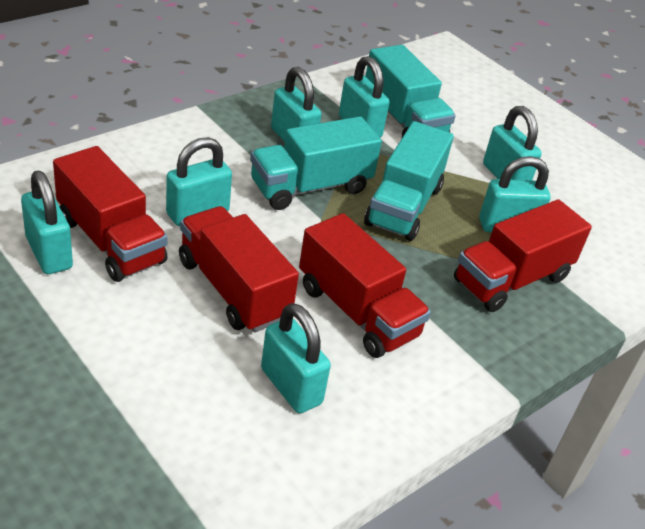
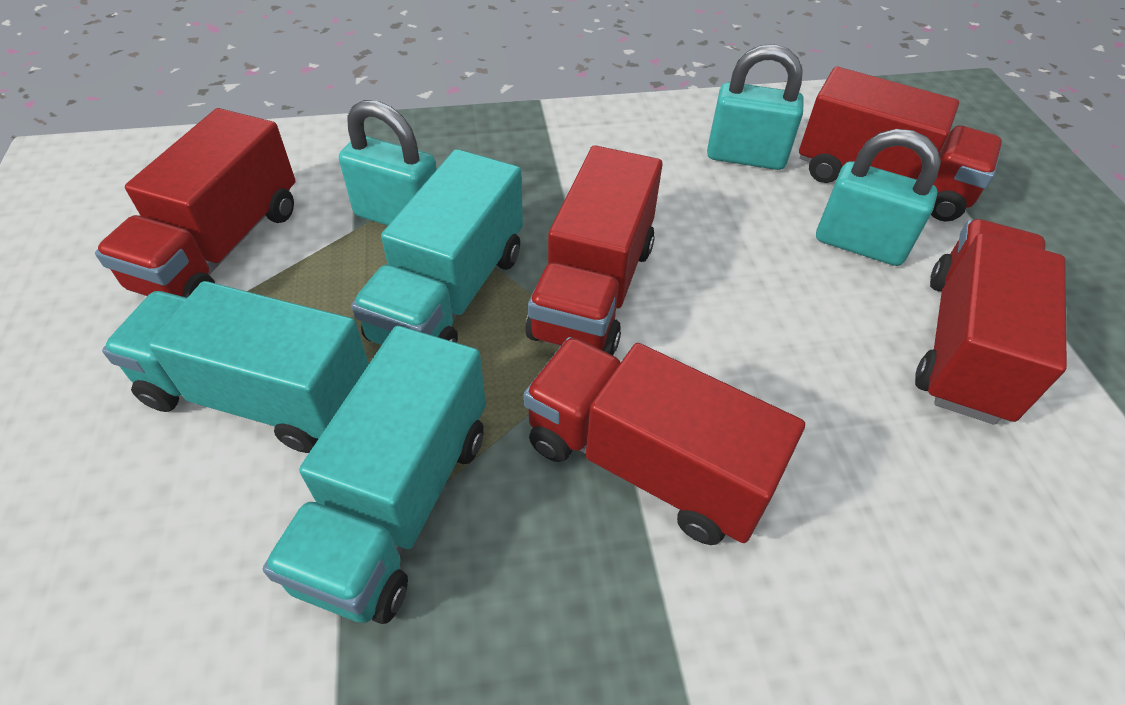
red truck: [53,146,168,282] [179,206,299,333] [299,213,431,358] [454,199,592,312] = 4 -> [95,108,296,298] [523,337,805,545] [526,145,663,355] [799,67,1003,221] [915,219,1067,425] = 5
turquoise padlock: [21,171,73,274] [166,137,232,226] [261,303,331,413] [271,67,322,142] [339,56,390,137] [479,156,551,232] [483,106,542,181] = 7 -> [339,100,437,226] [707,44,804,170] [816,129,941,266] = 3

